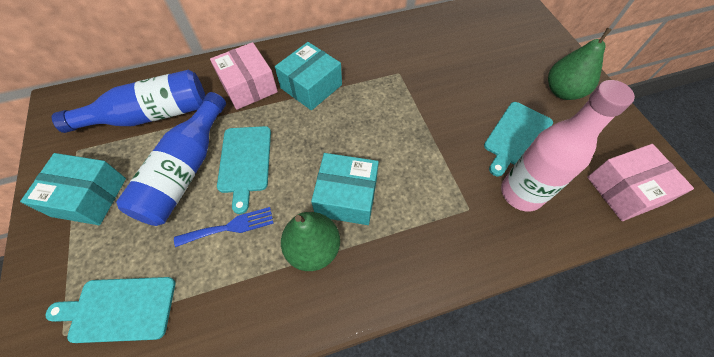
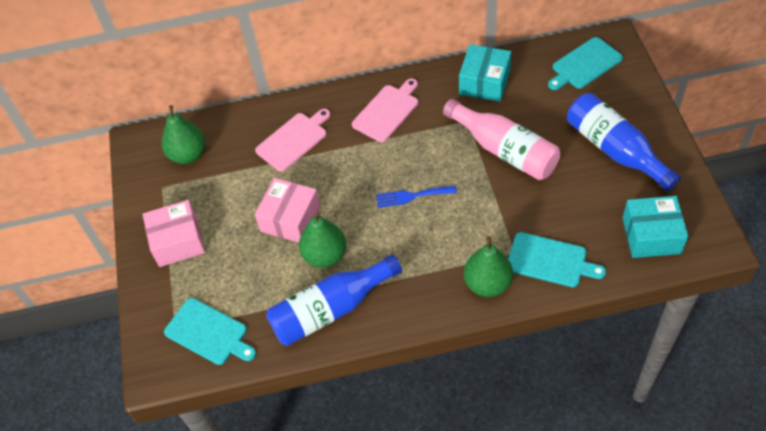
green pear: [281,212,340,271] [548,28,612,100] = 2 -> [162,105,206,164] [299,211,347,268] [464,237,513,297] = 3
pink cutting board: none = 0 -> [255,109,330,172] [352,78,418,142] = 2
turquoise box: [20,153,126,225] [275,42,342,110] [311,153,379,225] = 3 -> [459,44,511,102] [623,196,689,258] = 2

